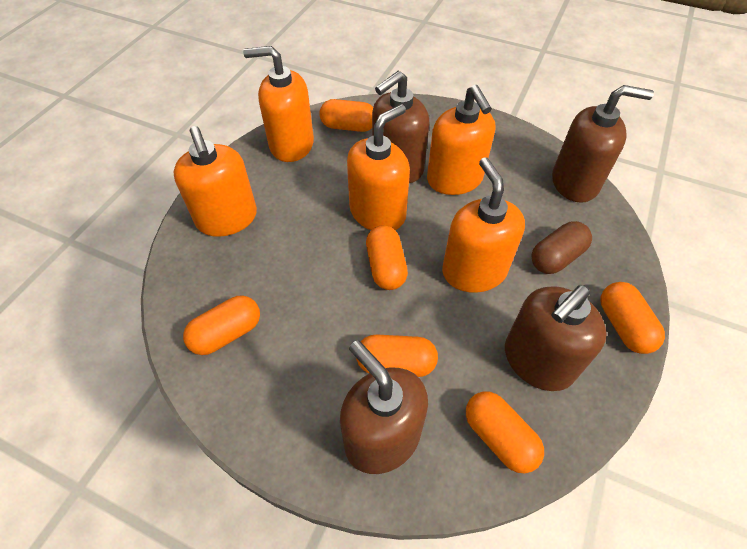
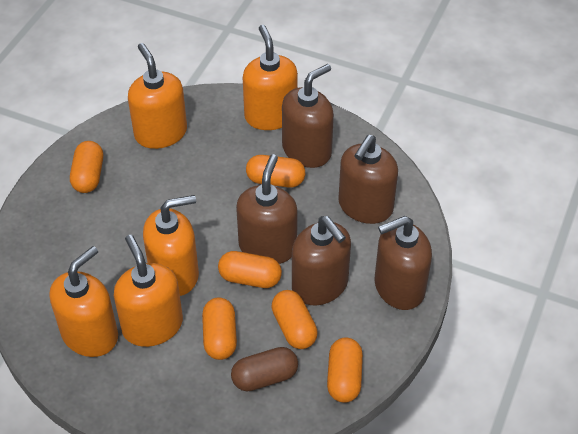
brown soap dispenser: [340,340,428,474] [372,71,429,183] [505,285,607,391] [552,85,654,203] = 4 -> [236,154,298,264] [282,64,334,168] [292,216,351,306] [338,135,398,224] [374,216,432,310] = 5

